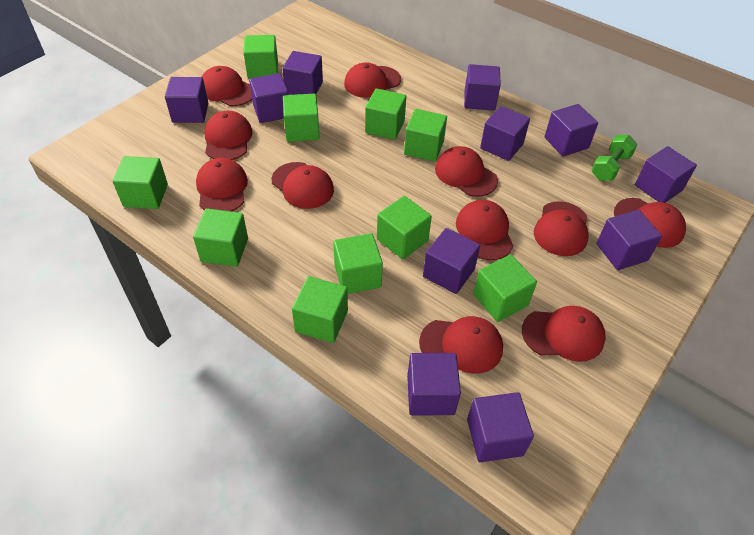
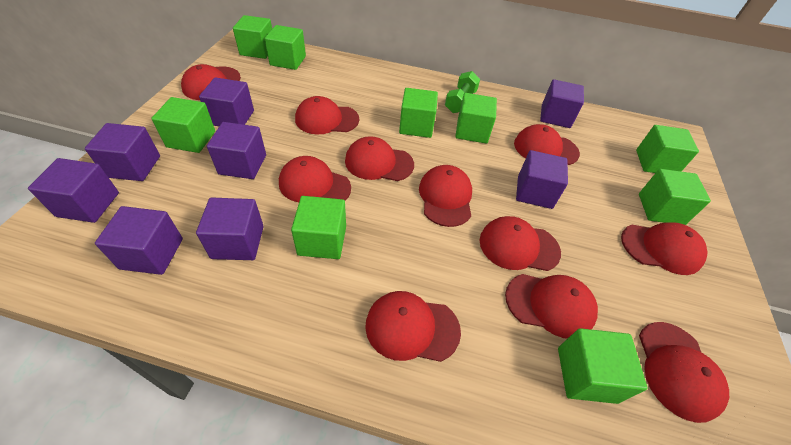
green cube: [113,156,168,209] [193,208,248,267] [243,35,278,78] [283,94,320,142] [292,276,348,343] [333,233,383,294] [365,88,406,140] [377,196,432,259] [404,109,447,162] [473,254,537,322] = 10 -> [151,97,215,153] [233,15,272,59] [264,25,306,70] [291,196,346,259] [399,88,438,138] [455,93,497,144] [558,328,647,404] [636,125,699,173] [639,169,711,225] = 9
purple cube: [165,77,208,123] [249,73,288,123] [282,51,323,95] [407,353,461,415] [423,228,480,294] [464,64,501,111] [467,392,534,462] [480,106,530,161] [545,104,598,157] [596,210,662,270] [635,146,697,203] = 11 -> [28,158,119,223] [85,123,160,181] [95,206,183,275] [196,197,264,260] [199,77,254,126] [207,122,266,179] [516,150,568,209] [540,79,584,128] = 8

